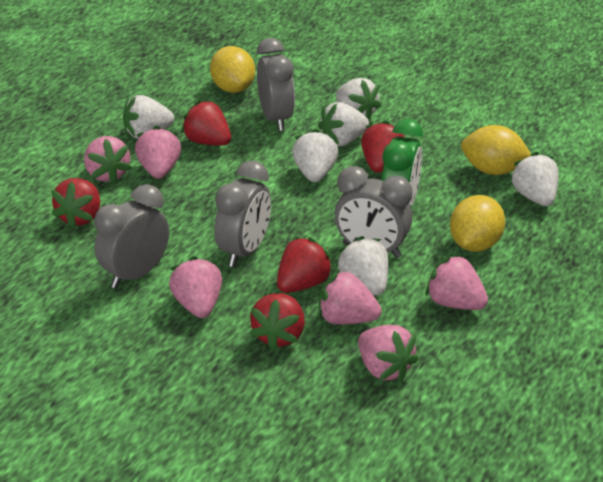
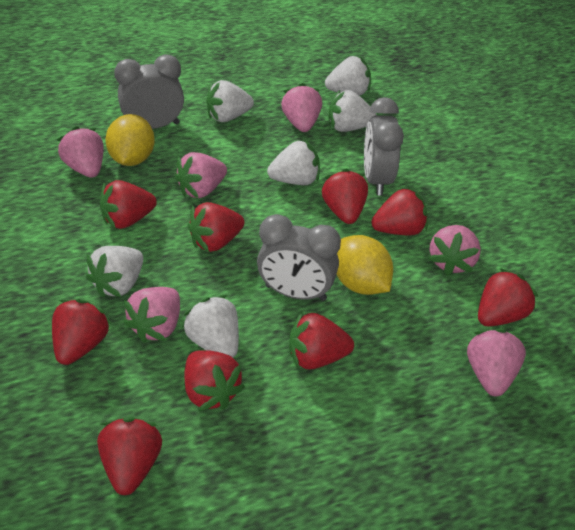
green clock: [381,119,423,206] = 1 -> none = 0
grey clock: [94,184,169,289] [215,161,271,267] [257,38,295,131] [335,166,412,258] = 4 -> [114,54,184,129] [257,214,341,301] [364,97,404,195] = 3
red strawberry: [51,178,100,229] [181,100,231,146] [250,293,305,350] [277,237,334,293] [361,120,404,173] = 5 -> [52,299,112,365] [97,417,162,495] [100,180,157,229] [184,350,245,411] [188,202,245,252] [289,312,354,370] [322,169,368,224] [371,187,428,235] [478,268,538,327] = 9
yellow lemon: [210,46,255,93] [450,195,505,252] [461,125,531,175] = 3 -> [105,114,155,166] [337,235,393,295] = 2

